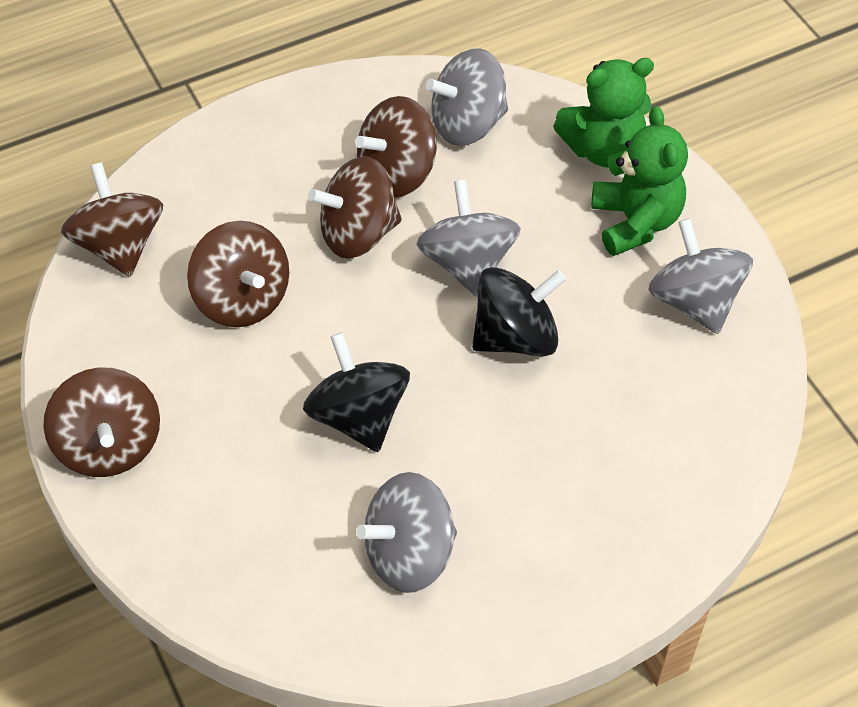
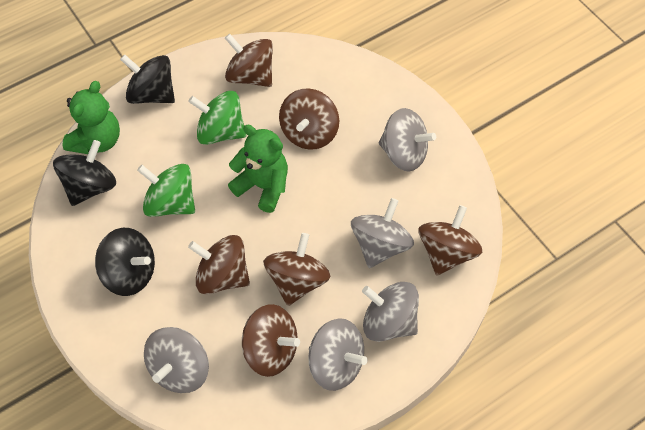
black spinning top: [303,332,410,452] [472,267,567,357] = 2 -> [53,140,116,206] [95,228,155,296] [120,54,175,104] = 3
brown spinning top: [43,367,160,477] [61,162,163,277] [187,221,289,327] [308,157,402,259] [355,96,437,198] = 5 -> [188,235,250,294] [225,34,273,87] [242,304,300,377] [263,233,330,306] [279,88,339,150] [419,205,482,276] = 6
green spinning top: none = 0 -> [137,164,195,217] [188,91,246,145] = 2
grey spinning top: [356,472,457,593] [416,180,521,297] [426,48,508,146] [648,218,753,334] = 4 -> [144,327,209,393] [309,318,368,391] [351,198,414,268] [362,282,419,342] [379,108,436,172] = 5

